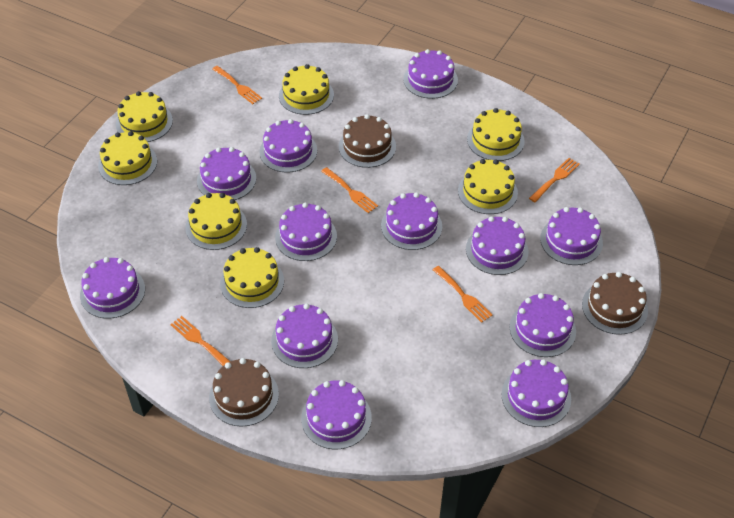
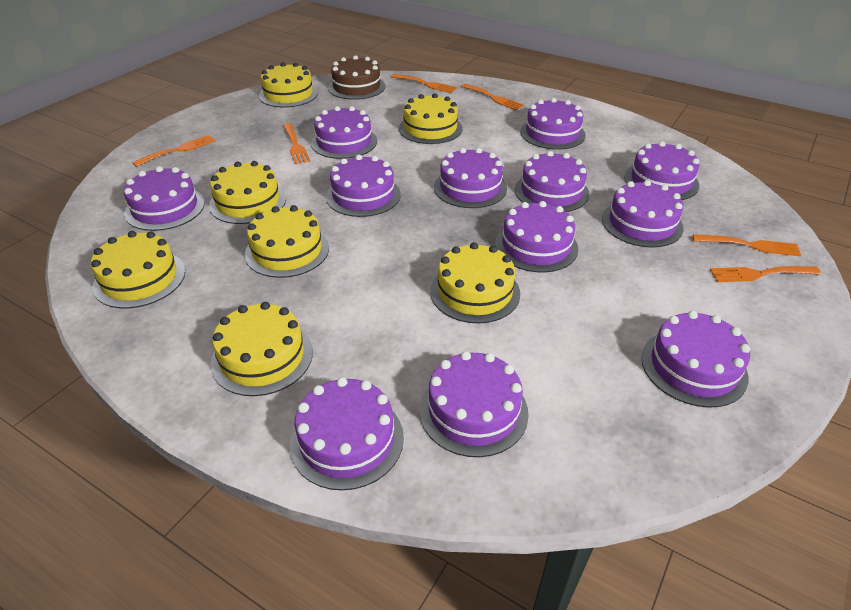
brown cake: [209,358,279,427] [339,114,396,168] [582,272,648,335] = 3 -> [328,55,385,100] = 1
orange fork: [170,316,231,366] [212,66,262,104] [321,167,378,213] [433,266,493,323] [529,158,580,202] = 5 -> [132,135,215,167] [283,123,311,164] [391,74,457,93] [461,84,524,110] [693,234,801,256] [710,266,821,282] = 6

